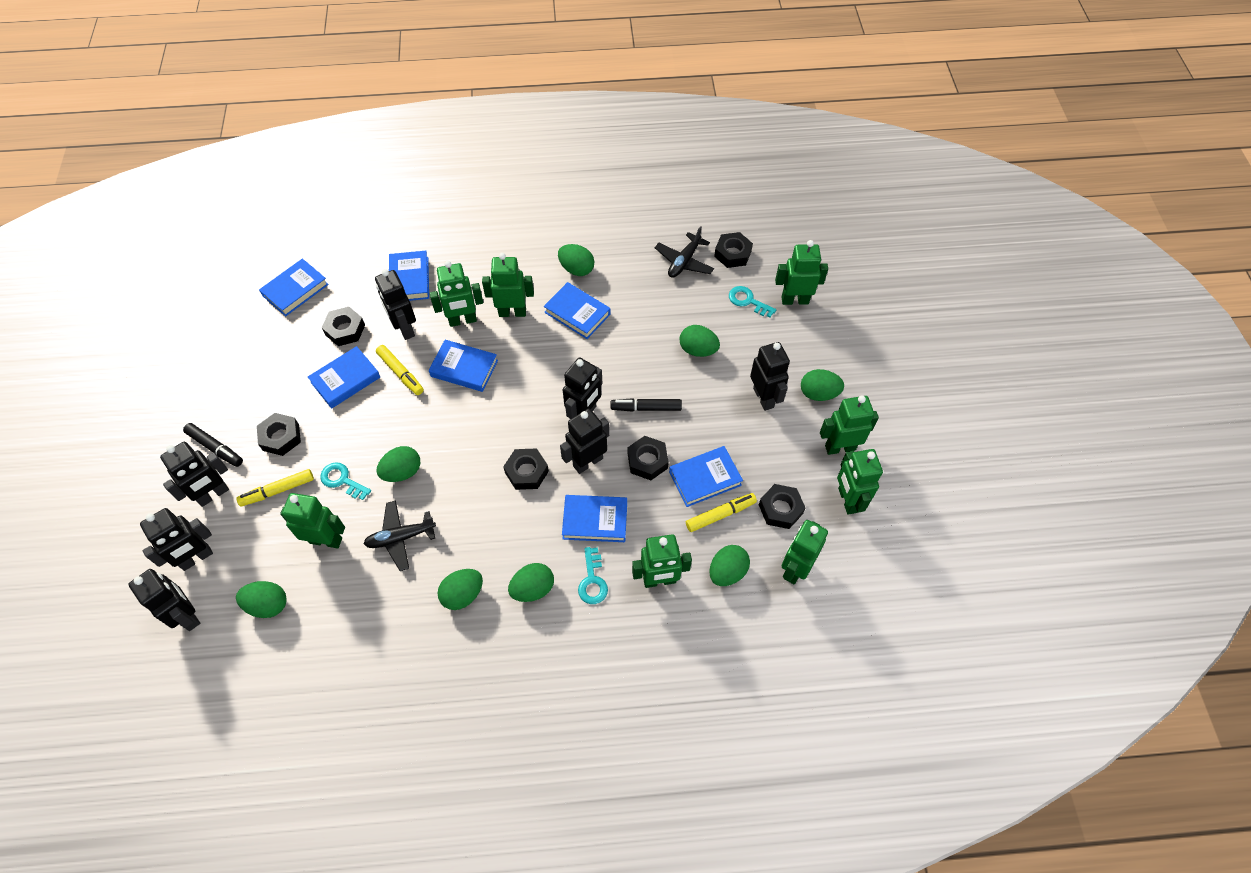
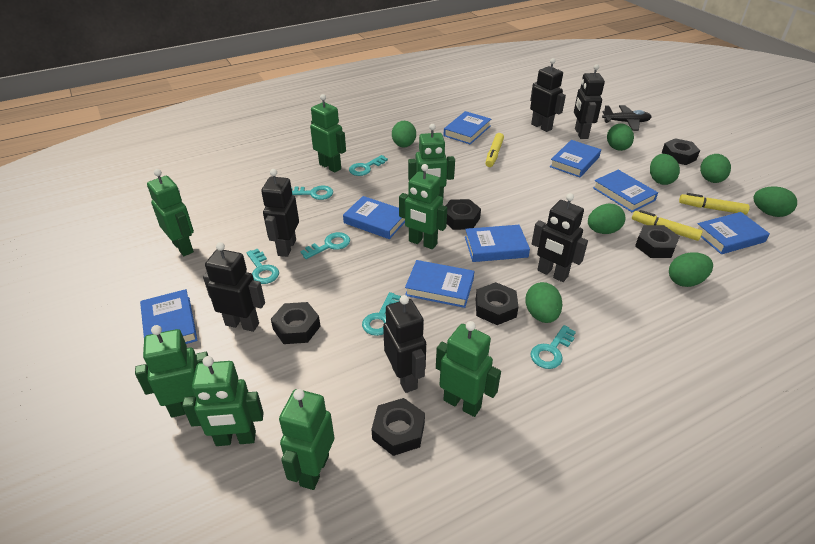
black marker: [183,423,243,467] [611,398,682,412] = 2 -> none = 0
black plane: [364,500,436,571] [655,226,714,278] = 2 -> [602,105,652,131] = 1
black robot: [128,569,200,631] [140,508,213,571] [160,442,229,507] [375,269,416,340] [560,408,609,474] [563,358,602,419] [750,342,790,411] = 7 -> [203,242,265,332] [261,169,299,257] [383,295,426,393] [530,58,566,132] [532,193,588,282] [574,64,605,139] = 6
blue book: [259,259,329,316] [308,346,380,409] [389,251,429,301] [429,340,498,392] [544,282,610,339] [562,495,627,542] [669,446,743,507] = 7 -> [140,289,198,344] [343,196,405,239] [405,260,474,308] [444,111,491,144] [465,225,530,262] [550,140,601,177] [593,170,658,212] [698,212,770,254] = 8
turquoise key: [320,462,371,500] [578,547,608,604] [729,286,776,318] = 3 -> [246,249,279,284] [291,186,333,200] [300,232,350,259] [349,155,388,176] [362,292,401,336] [530,325,576,369] = 6

